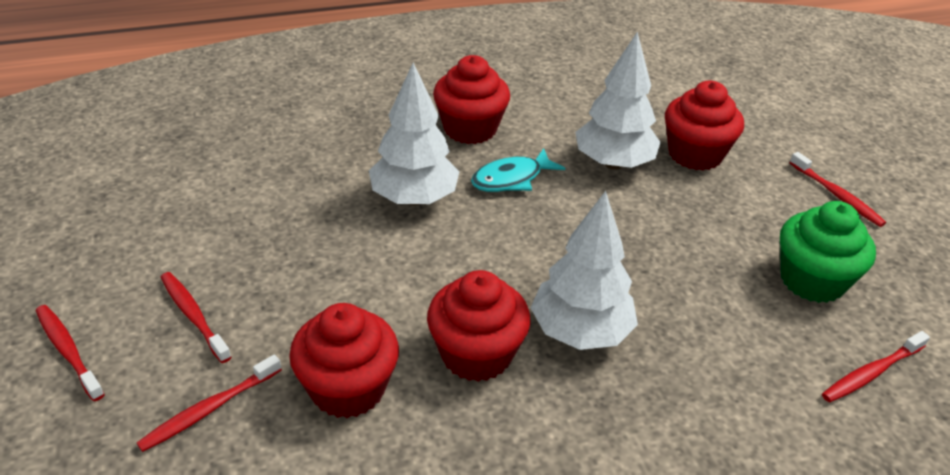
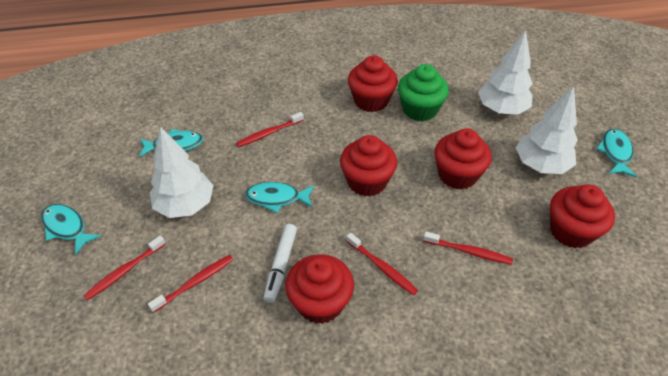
red cupcake: [289,303,399,418] [427,270,531,382] [433,55,510,144] [665,81,744,171] = 4 -> [285,254,354,324] [340,135,397,197] [348,55,398,112] [434,128,492,189] [550,184,615,248] = 5
turquoise fish: [471,148,565,192] = 1 -> [41,204,101,255] [139,129,204,157] [245,182,314,213] [596,129,637,177] = 4
white marker: none = 0 -> [263,224,297,303] = 1

